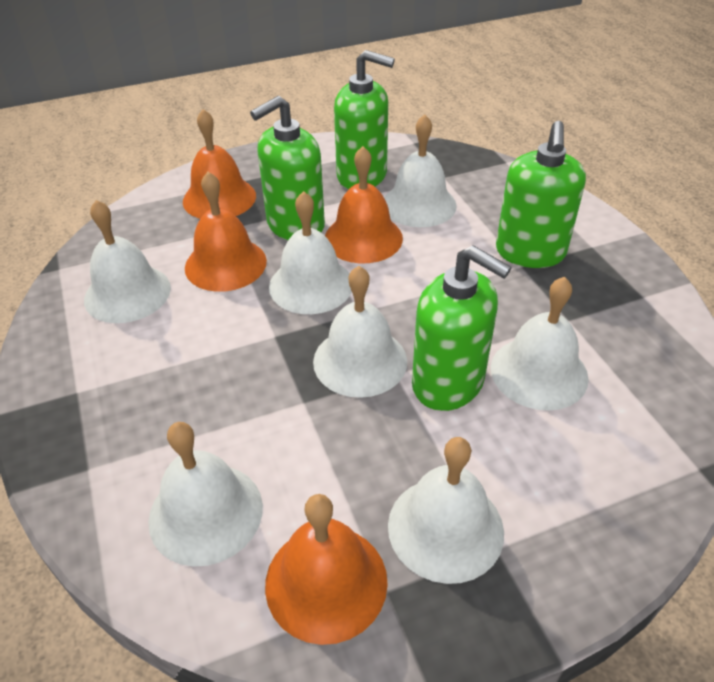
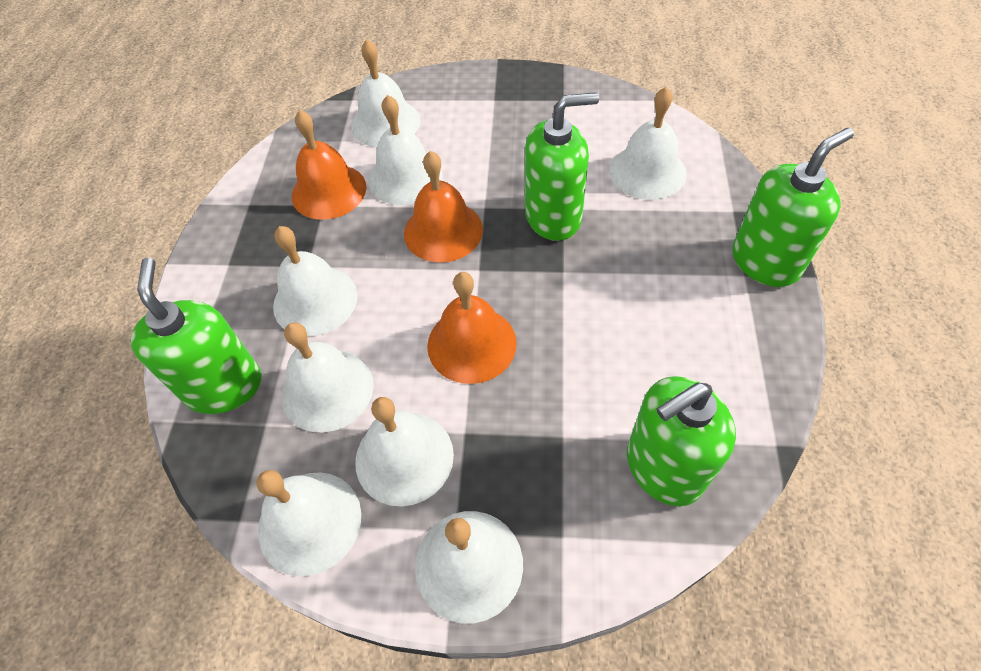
orange bell: [183,109,256,219] [185,172,267,292] [265,494,388,645] [325,146,403,263] = 4 -> [292,110,366,220] [404,151,483,262] [427,272,517,384] = 3
white bell: [84,200,171,323] [148,422,263,567] [269,191,352,314] [313,266,407,398] [384,114,457,227] [388,437,504,584] [491,277,589,411] = 7 -> [257,470,361,576] [273,226,357,337] [282,322,374,432] [351,39,420,147] [355,397,454,506] [368,95,442,205] [415,511,523,623] [609,87,686,200] = 8

